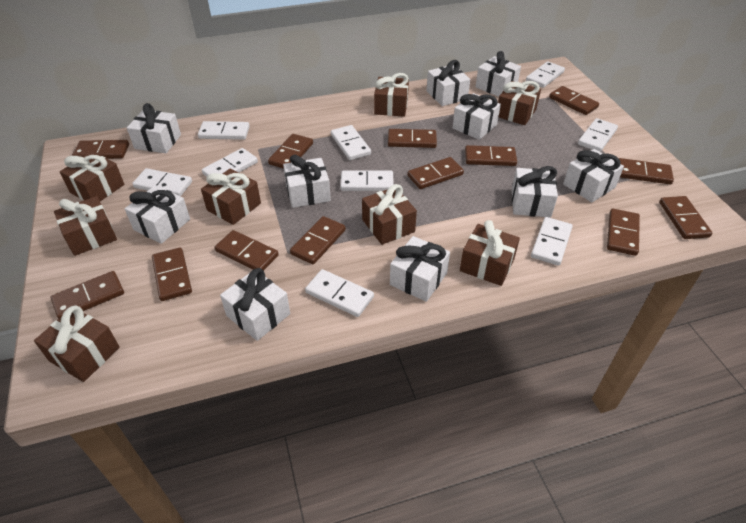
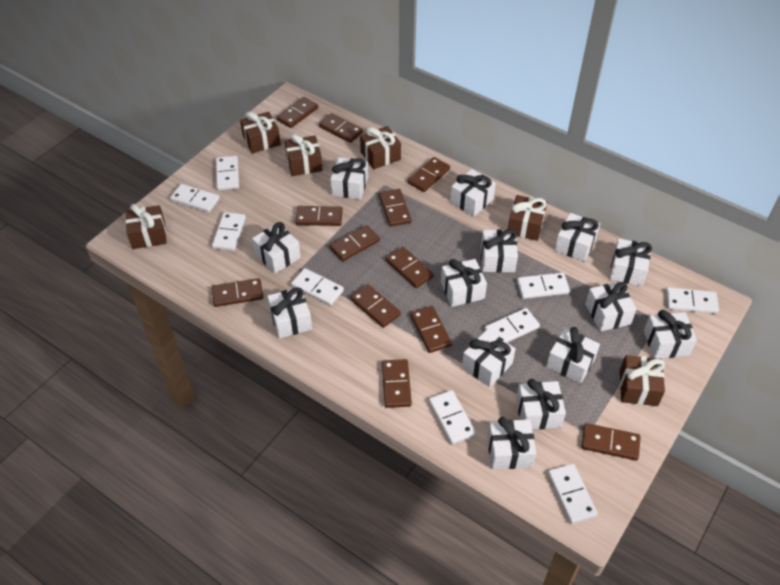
brown domino: [51,271,124,319] [72,140,129,159] [152,248,192,301] [215,230,279,271] [268,134,313,169] [290,216,346,264] [388,129,437,148] [407,157,464,189] [465,145,517,166] [549,86,599,115] [607,209,640,256] [619,158,674,184] [659,196,712,239] = 13 -> [212,278,263,307] [276,97,318,128] [295,206,343,226] [319,113,363,143] [330,225,380,261] [350,284,401,328] [379,189,411,227] [382,359,412,408] [386,247,434,288] [408,157,450,192] [410,306,452,353] [581,423,641,461] = 12
brown gift: [34,305,120,382] [54,196,117,256] [60,152,124,201] [201,168,261,225] [362,184,417,245] [374,73,409,117] [460,220,520,286] [498,81,541,125] = 8 -> [126,204,167,249] [240,111,281,153] [285,134,323,176] [360,126,401,169] [508,195,547,241] [620,355,665,406] = 6
white gift: [125,185,190,244] [127,103,181,153] [220,268,290,341] [283,155,331,208] [390,236,450,302] [426,60,470,106] [452,93,501,140] [476,51,521,97] [512,166,558,218] [563,149,624,202] = 10 -> [252,222,301,274] [267,287,312,339] [330,157,368,200] [441,259,487,307] [450,169,496,216] [462,329,515,387] [481,229,518,273] [487,417,536,469] [516,379,566,430] [546,327,600,384] [555,213,600,262] [585,282,637,332] [609,239,652,286] [644,310,697,358] = 14

